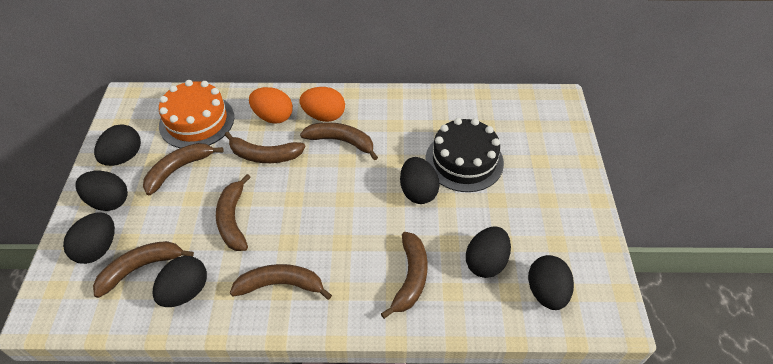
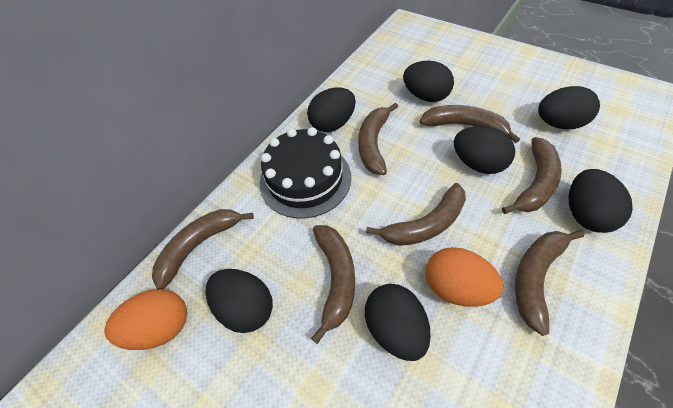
orange cake: [159,80,234,148] = 1 -> none = 0

